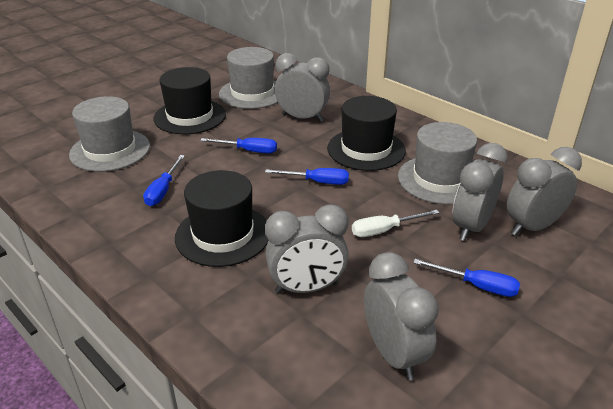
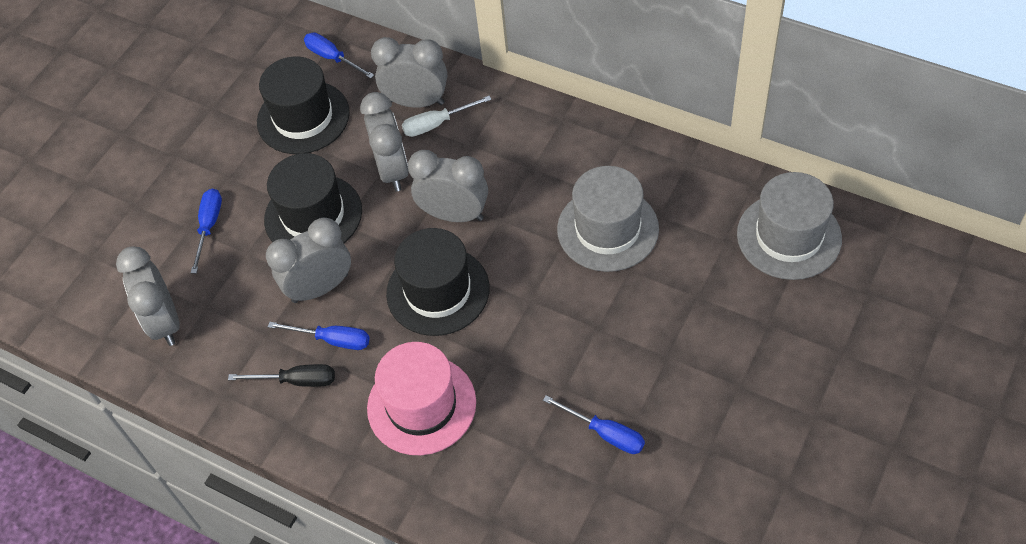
black screwdriver: none = 0 -> [228,364,335,387] = 1
grey hat: [69,96,150,172] [219,47,278,109] [398,122,477,204] = 3 -> [557,166,659,272] [737,172,842,280] = 2
pink hat: none = 0 -> [367,342,476,455] = 1

